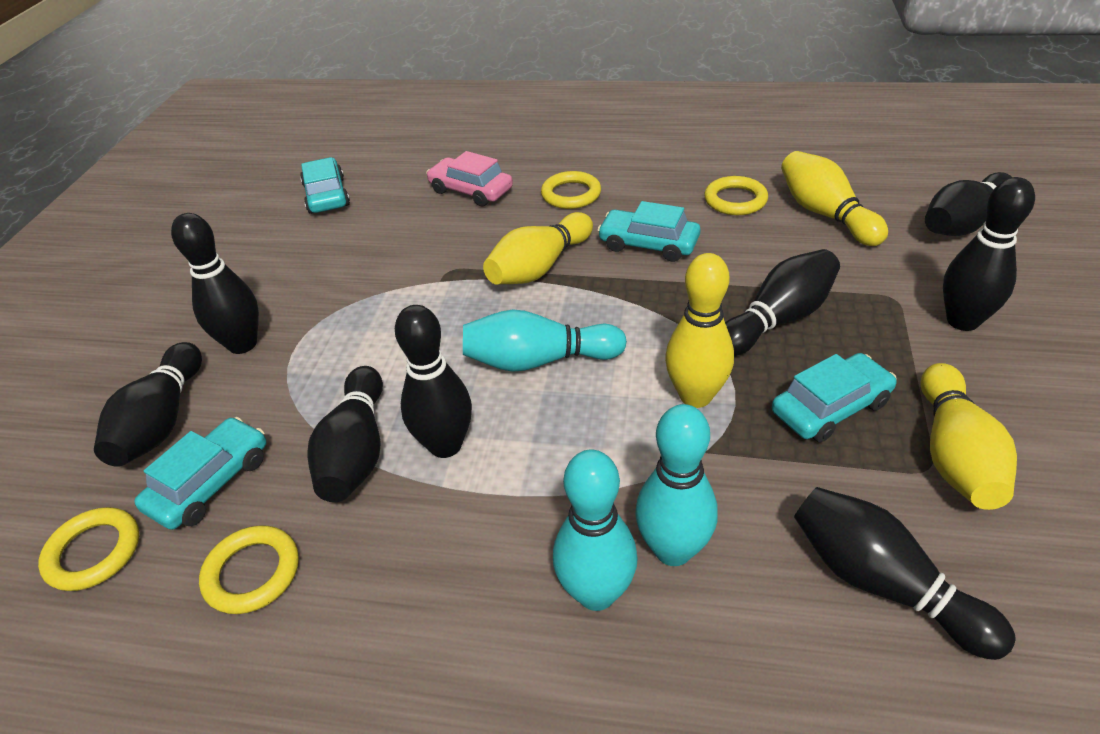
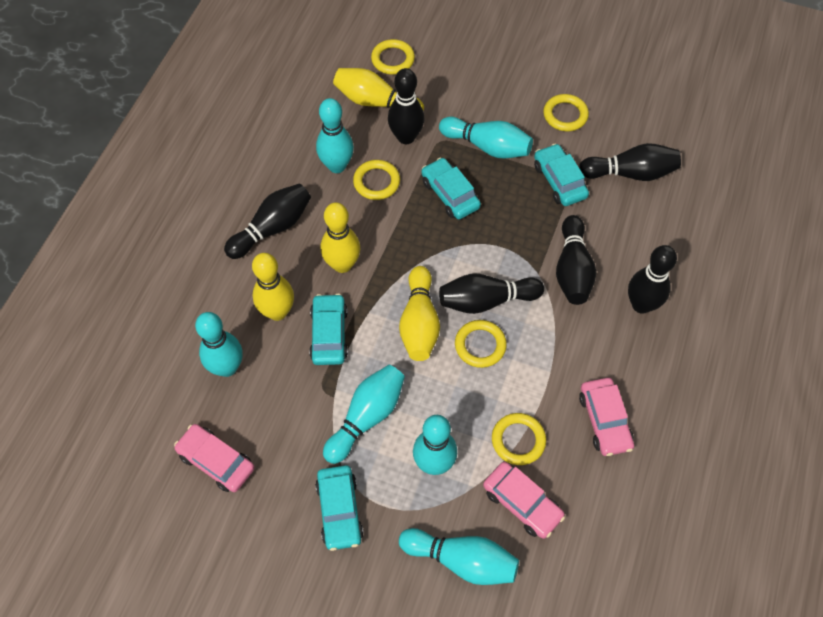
black bowling pin: [94,342,202,467] [171,213,259,354] [307,366,383,502] [395,305,472,458] [725,249,840,356] [794,487,1016,660] [925,172,1012,236] [943,177,1035,331] = 8 -> [224,183,311,259] [388,68,424,144] [439,274,544,314] [556,215,596,305] [579,143,681,181] [628,245,677,314] = 6
pink car: [426,151,513,206] = 1 -> [174,424,255,492] [483,462,565,539] [579,378,634,456] = 3
turquoise bowling pin: [463,309,627,372] [553,449,638,611] [635,404,718,566] = 3 -> [195,312,243,377] [316,98,354,173] [323,365,405,464] [399,528,519,585] [413,415,457,475] [439,117,533,159] = 6
yellow ring: [38,507,139,591] [199,525,299,614] [541,171,601,209] [704,176,768,215] = 4 -> [353,160,400,200] [371,39,415,75] [455,320,507,368] [492,413,546,465] [543,94,589,131] = 5

